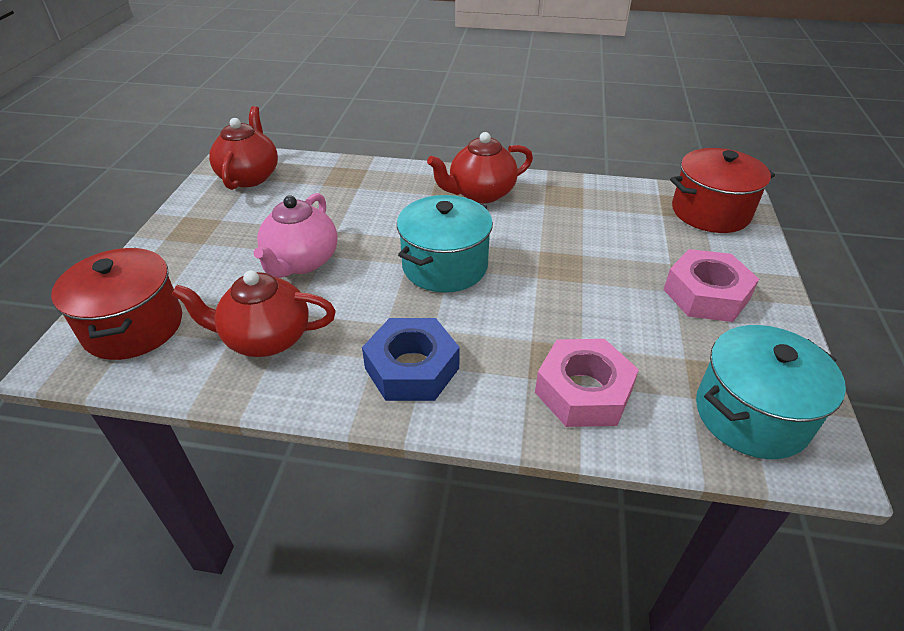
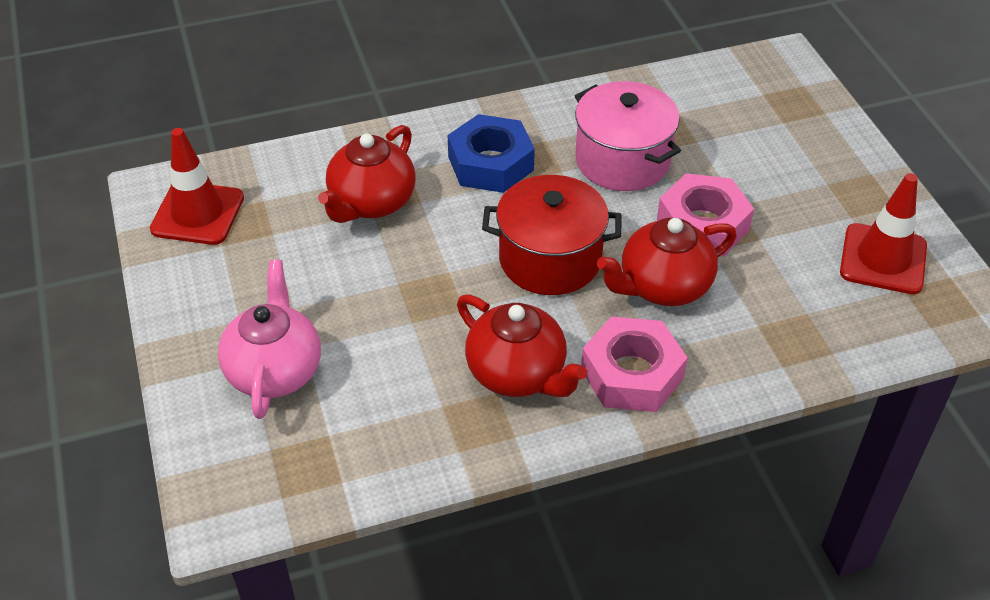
pink pot: none = 0 -> [575,81,681,191] = 1
red pot: [51,248,182,360] [670,148,775,233] = 2 -> [482,175,621,295] = 1
red traffic cone: none = 0 -> [150,128,244,245] [840,173,927,294] = 2
turquoise pot: [397,195,493,293] [696,325,846,459] = 2 -> none = 0

